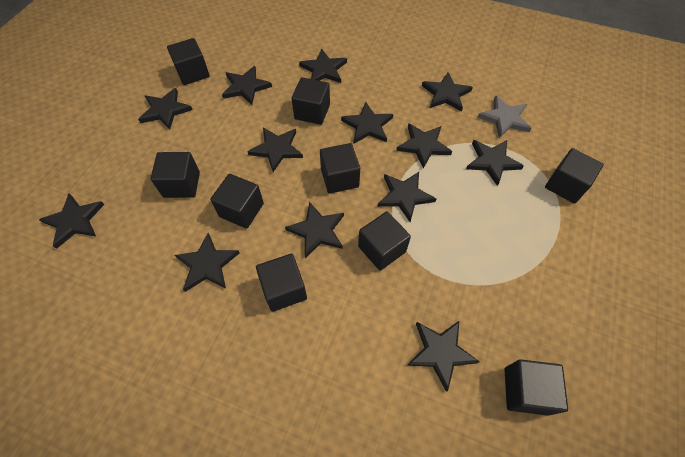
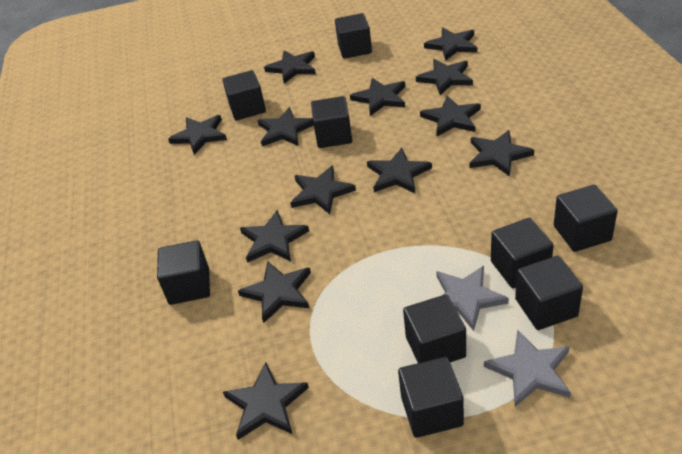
grey star: [478,95,532,138] = 1 -> [436,266,509,331] [484,329,571,407] = 2

